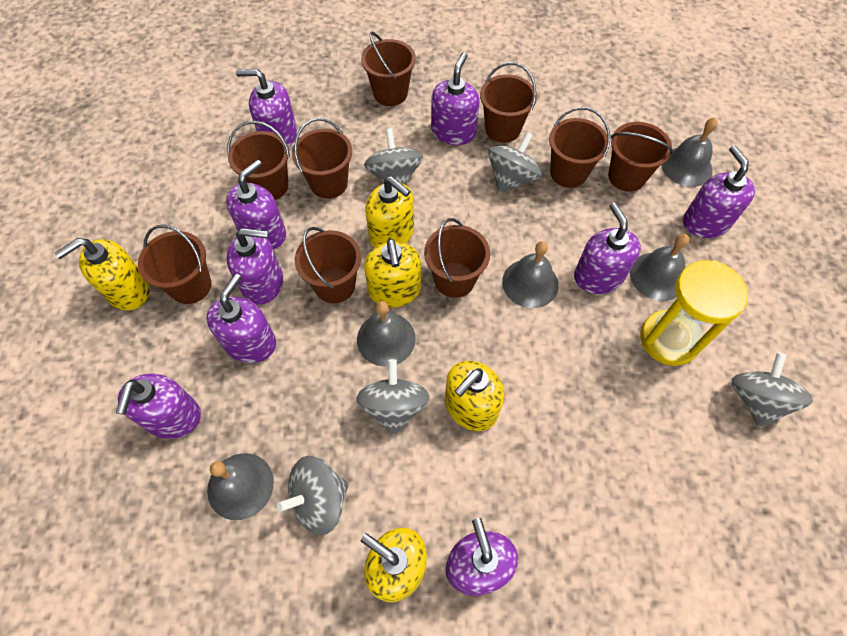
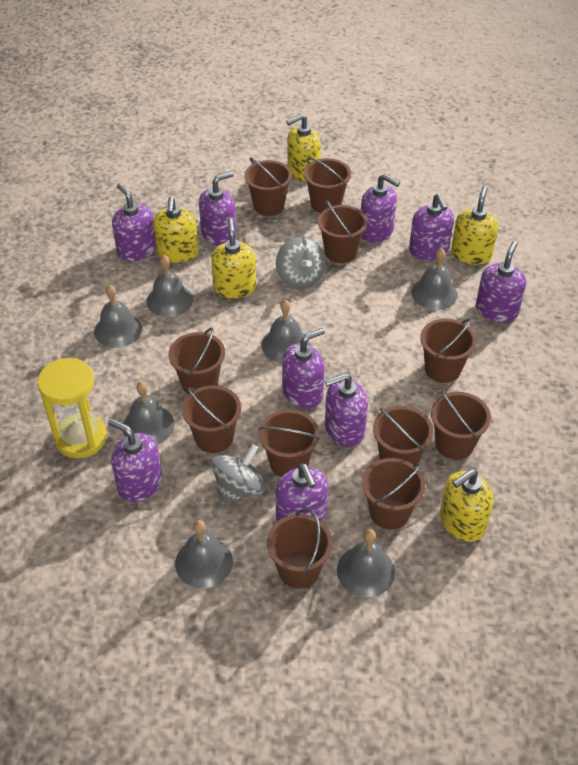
brown bucket: [138,225,211,304] [227,121,290,200] [292,118,352,199] [295,227,361,303] [361,32,416,106] [424,218,490,298] [480,62,537,143] [549,107,610,188] [608,122,673,192] = 9 -> [169,327,225,395] [182,385,241,453] [245,158,292,216] [258,409,320,477] [267,509,333,589] [304,157,351,213] [318,200,367,263] [362,458,425,530] [373,406,434,467] [420,319,476,383] [431,390,491,460] = 11
grey bell: [207,453,274,520] [357,301,416,367] [502,241,559,308] [630,234,689,301] [661,117,718,187] = 5 -> [94,285,142,348] [123,381,174,444] [147,255,193,317] [175,520,233,588] [261,300,310,363] [337,529,395,597] [411,248,458,310] = 7
grey spinning top: [277,456,349,535] [356,359,430,436] [364,128,423,185] [488,132,542,194] [731,352,813,428] = 5 -> [211,444,267,504] [276,237,326,289] = 2

